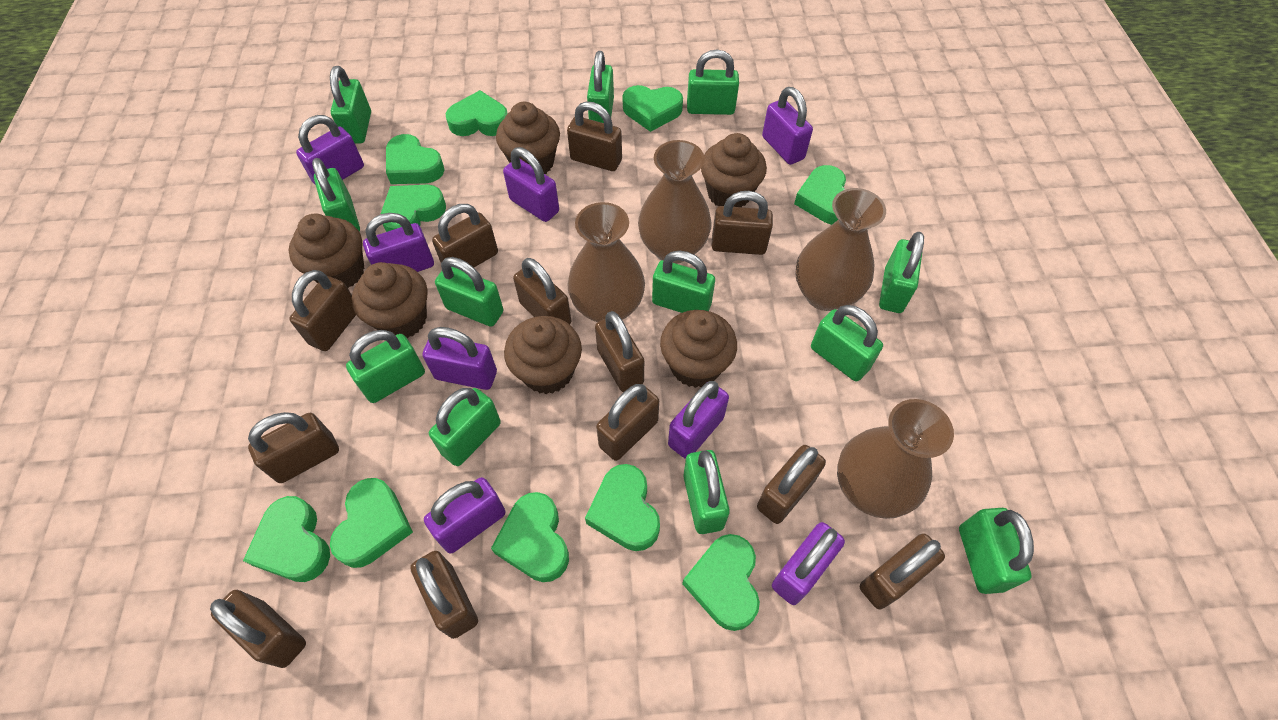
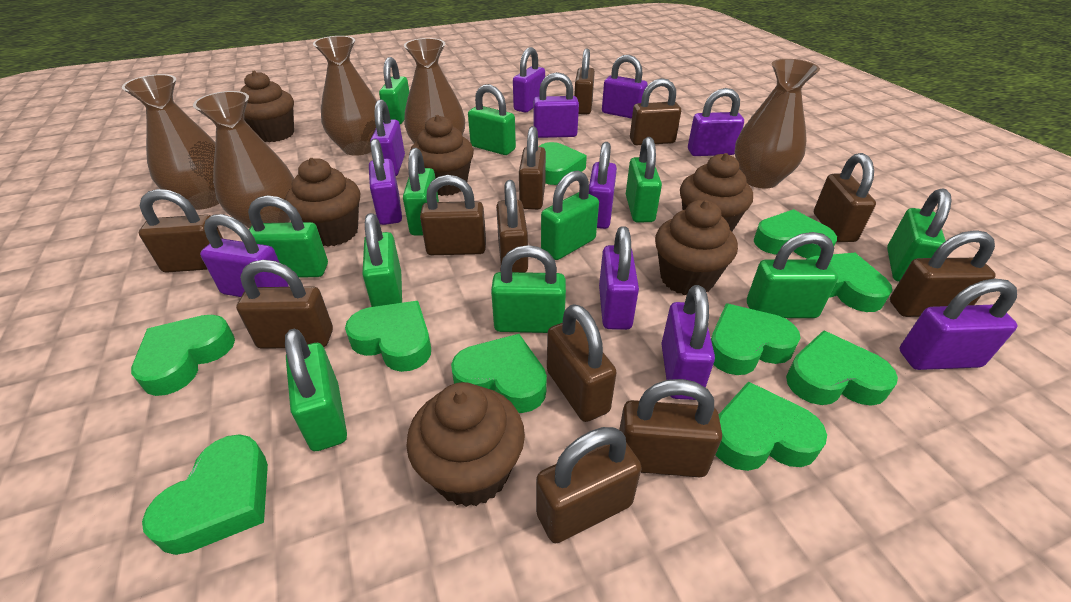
brown vase: [567,202,645,322] [638,140,712,264] [795,188,886,311] [837,399,954,519] = 4 -> [122,74,220,210] [193,91,294,229] [313,36,377,156] [404,38,465,143] [735,59,820,189] = 5
green padlock: [312,158,360,232] [330,66,371,144] [346,330,425,403] [429,388,501,466] [435,257,503,327] [587,51,614,123] [652,250,715,313] [683,450,730,534] [687,49,739,115] [811,305,883,381] [879,232,924,313] [959,508,1034,594] = 12 -> [248,195,328,278] [285,329,347,451] [362,213,402,307] [379,57,409,125] [403,148,439,235] [468,84,516,155] [491,245,566,333] [541,170,599,260] [626,137,662,222] [747,232,838,318] [887,189,952,282] = 11
purple padlock: [296,115,364,185] [363,213,434,272] [422,327,497,390] [424,477,505,553] [503,147,559,222] [668,381,729,459] [762,87,813,165] [772,522,845,605] = 8 -> [200,214,289,297] [369,139,402,225] [370,99,405,176] [513,47,545,112] [533,72,579,138] [589,142,617,229] [599,226,639,330] [602,55,648,119] [661,285,715,400] [688,88,744,156] [899,279,1018,370] = 11

